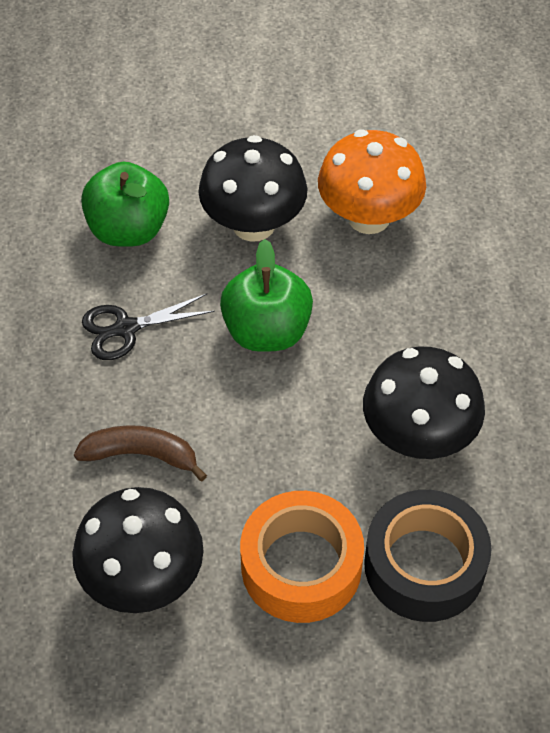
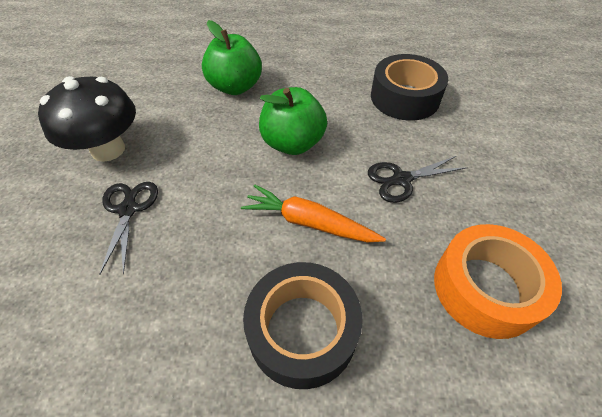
black mushroom: [72,487,204,613] [198,135,308,242] [363,346,485,459] = 3 -> [38,76,136,162] = 1
black scissors: [82,294,215,360] = 1 -> [99,182,158,275] [368,156,467,203] = 2
black tape: [364,490,492,622] = 1 -> [243,262,363,389] [371,54,448,121] = 2
brown banana: [74,425,207,481] = 1 -> none = 0
orange carrot: none = 0 -> [241,185,386,242] = 1
orange mushroom: [318,129,426,234] = 1 -> none = 0

